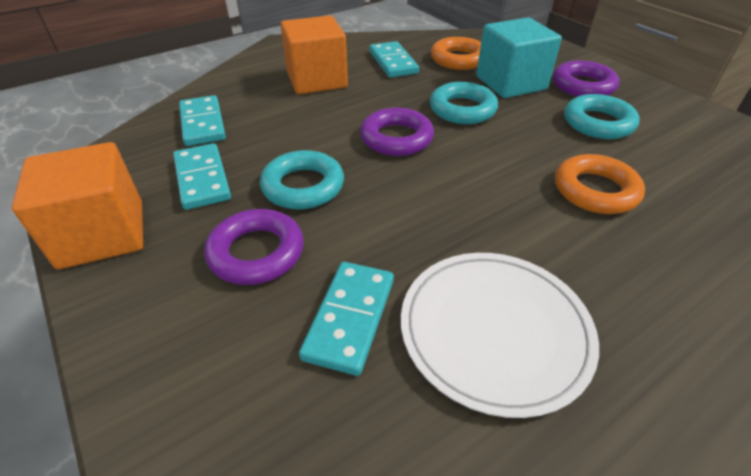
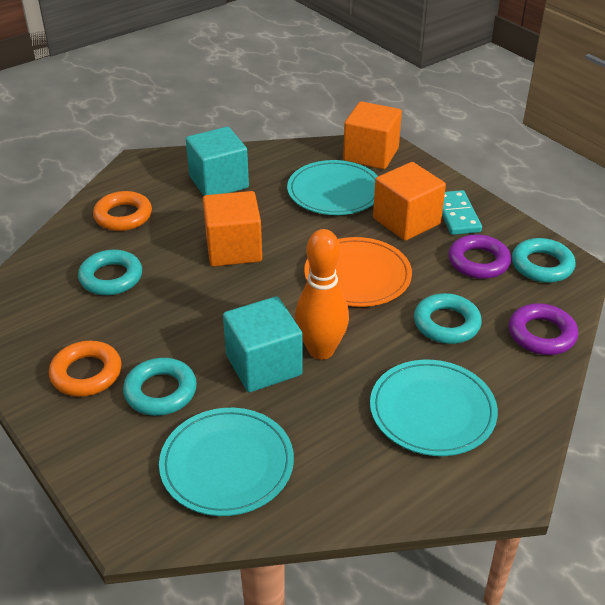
orange bowling pin: none = 0 -> [295,229,349,360] = 1
orange cube: [12,142,143,269] [280,15,348,94] = 2 -> [203,191,262,267] [343,101,402,169] [373,162,446,241] = 3
orange plate: none = 0 -> [304,237,412,307] = 1
purple ring: [204,209,304,285] [360,108,434,156] [553,60,620,97] = 3 -> [448,234,511,279] [509,303,578,355] = 2
turquoise cube: [476,17,562,98] = 1 -> [186,127,249,196] [223,296,303,392] = 2
turquoise domino: [173,143,231,210] [179,95,226,146] [299,262,394,376] [369,41,419,78] = 4 -> [442,190,482,235] = 1
turquoise plate: none = 0 -> [159,408,294,516] [287,160,378,215] [370,360,498,456] = 3
turquoise ring: [260,150,344,210] [430,82,498,124] [564,94,640,139] = 3 -> [78,250,142,295] [123,358,197,416] [414,293,482,344] [512,238,575,283] = 4
white plate: [401,253,599,418] = 1 -> none = 0

